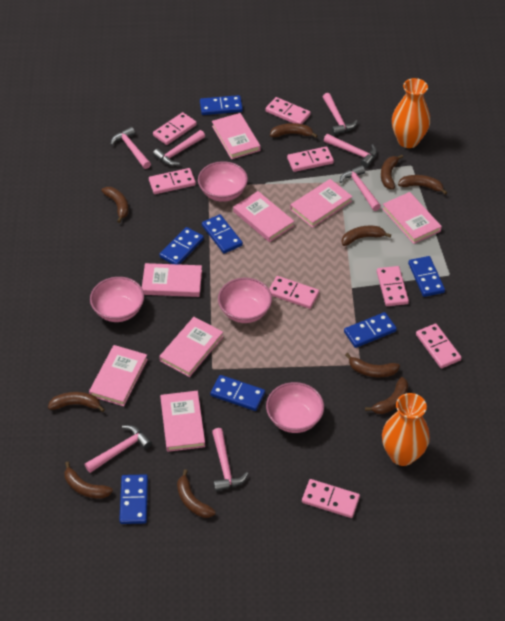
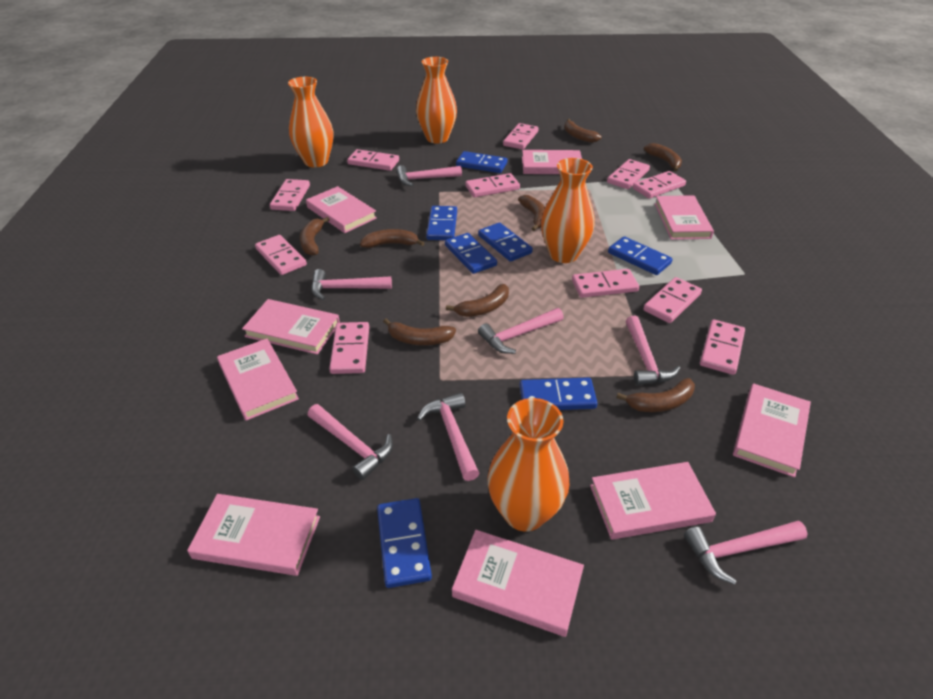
brown banana: [48,392,105,412] [64,462,113,499] [101,187,129,223] [177,469,216,518] [270,123,318,138] [341,226,391,246] [345,353,400,377] [365,377,408,414] [381,155,403,189] [398,175,447,195] = 10 -> [300,217,330,256] [360,229,424,248] [383,319,456,345] [446,284,509,317] [518,195,545,231] [564,119,602,143] [616,378,695,412] [644,143,682,172] = 8
orange vase: [382,393,430,466] [392,78,430,148] = 2 -> [288,77,333,167] [416,57,457,144] [488,398,569,532] [541,158,595,263] = 4
pink book: [89,345,148,406] [142,263,202,297] [159,317,223,377] [160,391,205,452] [212,113,261,159] [233,191,294,242] [290,179,353,228] [382,192,442,244] = 8 -> [187,494,320,576] [217,338,299,421] [242,299,340,355] [306,186,377,233] [452,530,584,637] [522,150,582,174] [590,462,716,540] [655,195,714,240] [733,383,811,478] = 9
pink bowl: [90,277,144,322] [198,161,248,202] [218,278,272,323] [266,382,324,433] = 4 -> none = 0
pink domino: [149,168,196,194] [153,112,197,145] [265,97,311,124] [269,276,319,309] [287,146,334,172] [302,479,360,518] [377,266,409,306] [416,323,462,368] = 8 -> [255,235,307,275] [270,179,310,211] [329,322,369,374] [347,149,399,171] [466,173,520,197] [503,123,539,149] [572,269,639,298] [607,159,650,189] [633,171,686,199] [643,277,702,323] [700,319,745,375] = 11

